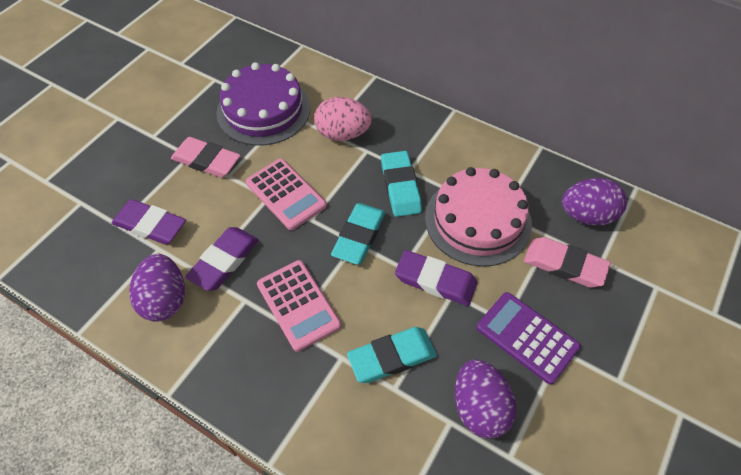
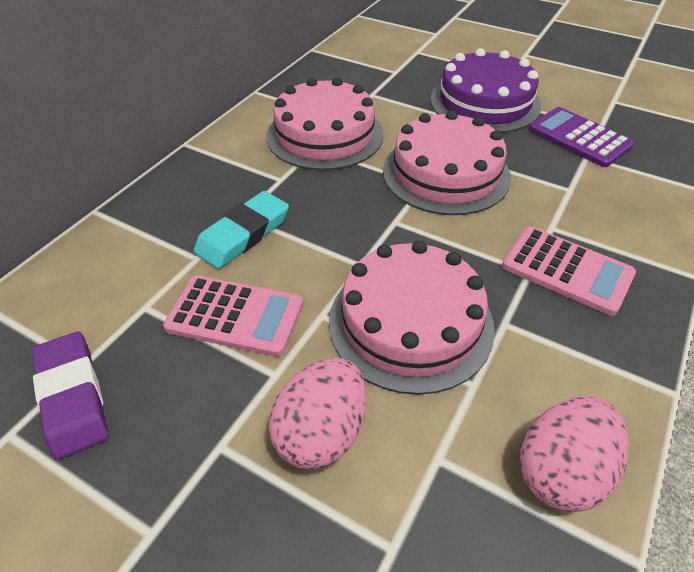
pink cake: [425,167,532,267] = 1 -> [266,77,384,170] [329,241,495,395] [383,110,511,215] = 3
pink egg: [314,97,372,141] = 1 -> [269,358,366,470] [520,396,629,512] = 2
pink eraser: [171,137,241,178] [524,237,611,288] = 2 -> none = 0
purple egg: [129,254,185,322] [455,359,517,439] [562,178,627,225] = 3 -> none = 0
purple eraser: [112,199,186,245] [185,227,259,291] [395,250,478,306] = 3 -> [32,332,108,460] = 1
turquoise eraser: [331,203,385,265] [347,327,437,383] [381,151,422,217] = 3 -> [193,191,289,269] = 1

